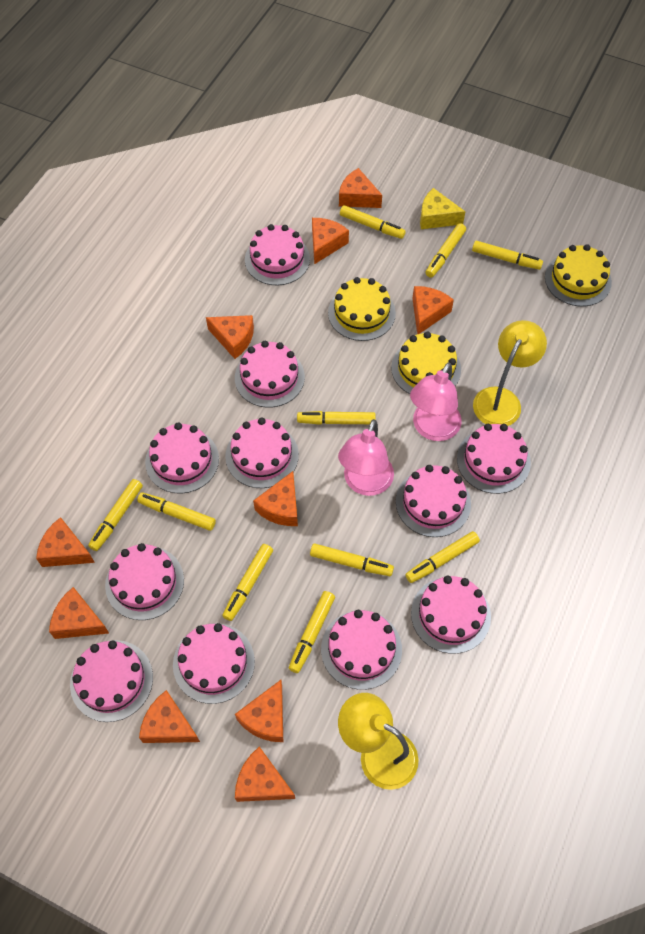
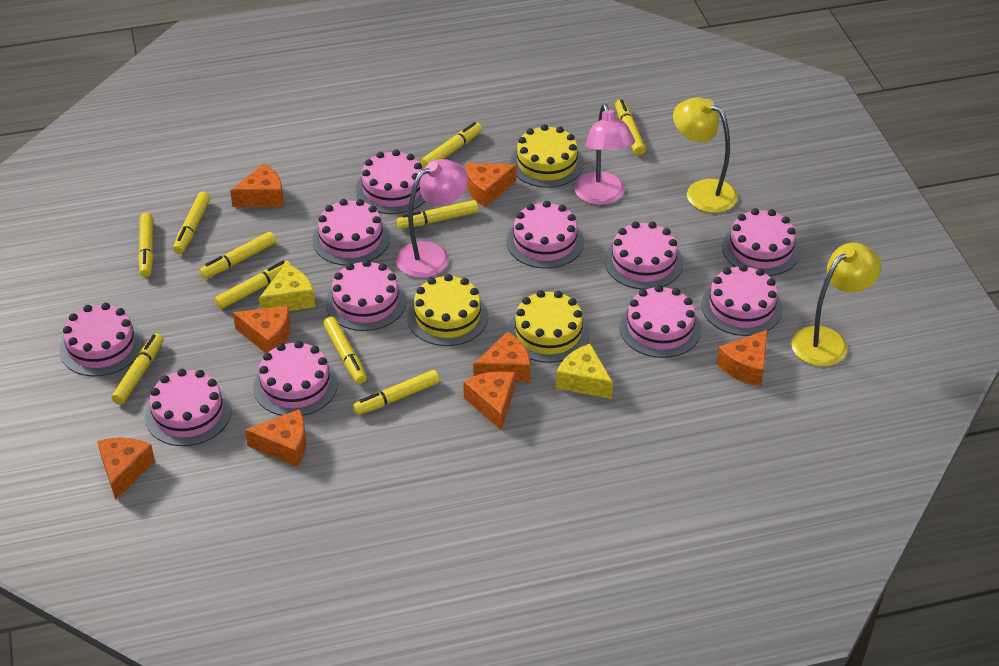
orange cheese: [36,517,95,567] [49,587,109,639] [139,690,200,743] [206,315,254,359] [235,680,283,742] [235,747,295,802] [253,471,298,526] [312,218,349,264] [339,168,382,208] [412,286,454,334] = 10 -> [97,437,155,500] [230,163,284,207] [233,306,290,353] [245,409,306,467] [463,371,515,430] [466,163,516,207] [473,331,530,382] [717,330,767,386] = 8
yellow cheese: [420,188,465,229] = 1 -> [259,264,315,311] [556,344,613,399] = 2

